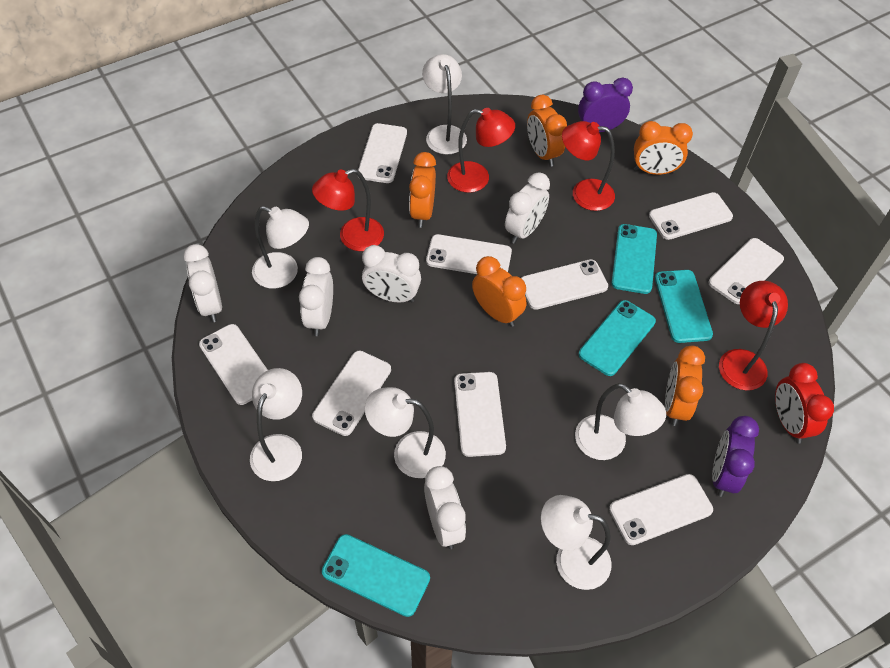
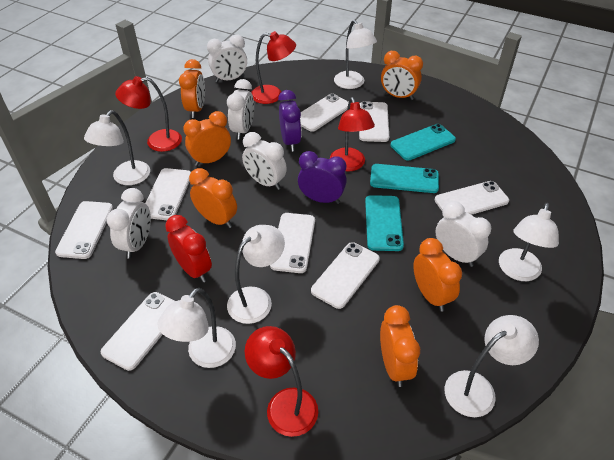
orange clock: [409,152,436,228] [472,256,526,327] [527,95,567,167] [634,121,693,175] [665,345,705,426] = 5 -> [179,59,205,118] [183,111,231,166] [189,168,237,228] [380,305,420,387] [381,51,423,100] [413,238,462,312] = 6
turquoise phone: [322,534,430,617] [579,300,656,376] [612,224,657,294] [655,270,713,343] = 4 -> [365,195,404,251] [370,164,439,193] [391,124,456,161] = 3
white phone: [199,324,267,405] [312,351,391,436] [358,123,407,183] [426,234,512,274] [454,372,506,457] [521,259,608,310] [609,474,713,545] [649,192,733,240] [708,238,784,304] = 9 -> [55,201,113,259] [101,292,175,371] [145,168,191,220] [270,213,315,273] [300,94,349,132] [311,242,380,309] [359,101,389,142] [435,181,509,215] = 8

